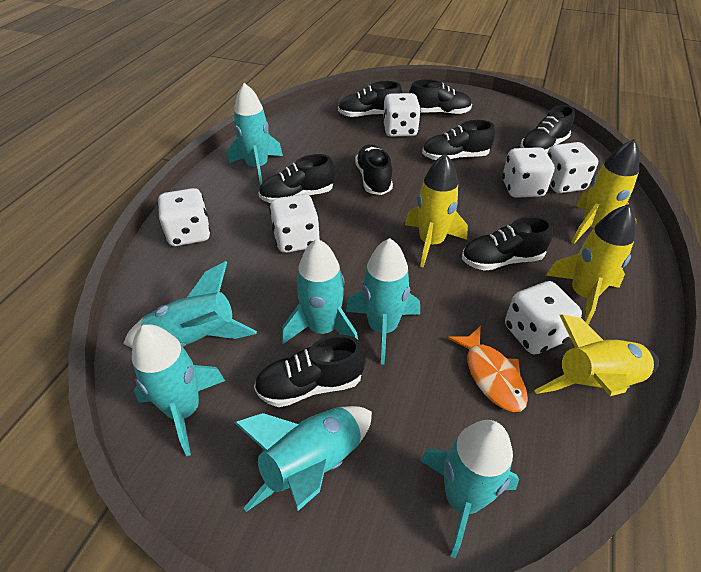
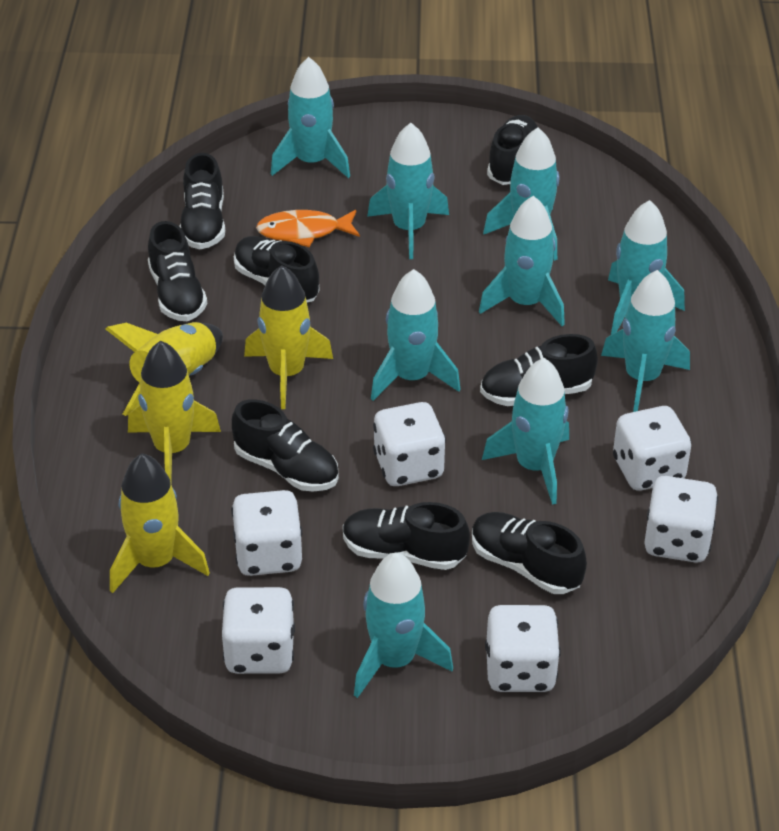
turquoise rocket: [123,261,257,348] [132,324,225,456] [228,83,283,186] [234,406,372,512] [281,239,358,344] [346,238,420,364] [420,420,519,558] = 7 -> [271,57,350,178] [354,552,453,698] [367,123,449,259] [371,269,460,401] [479,196,565,326] [482,358,569,505] [483,127,559,261] [601,270,690,412] [608,200,685,335] = 9

